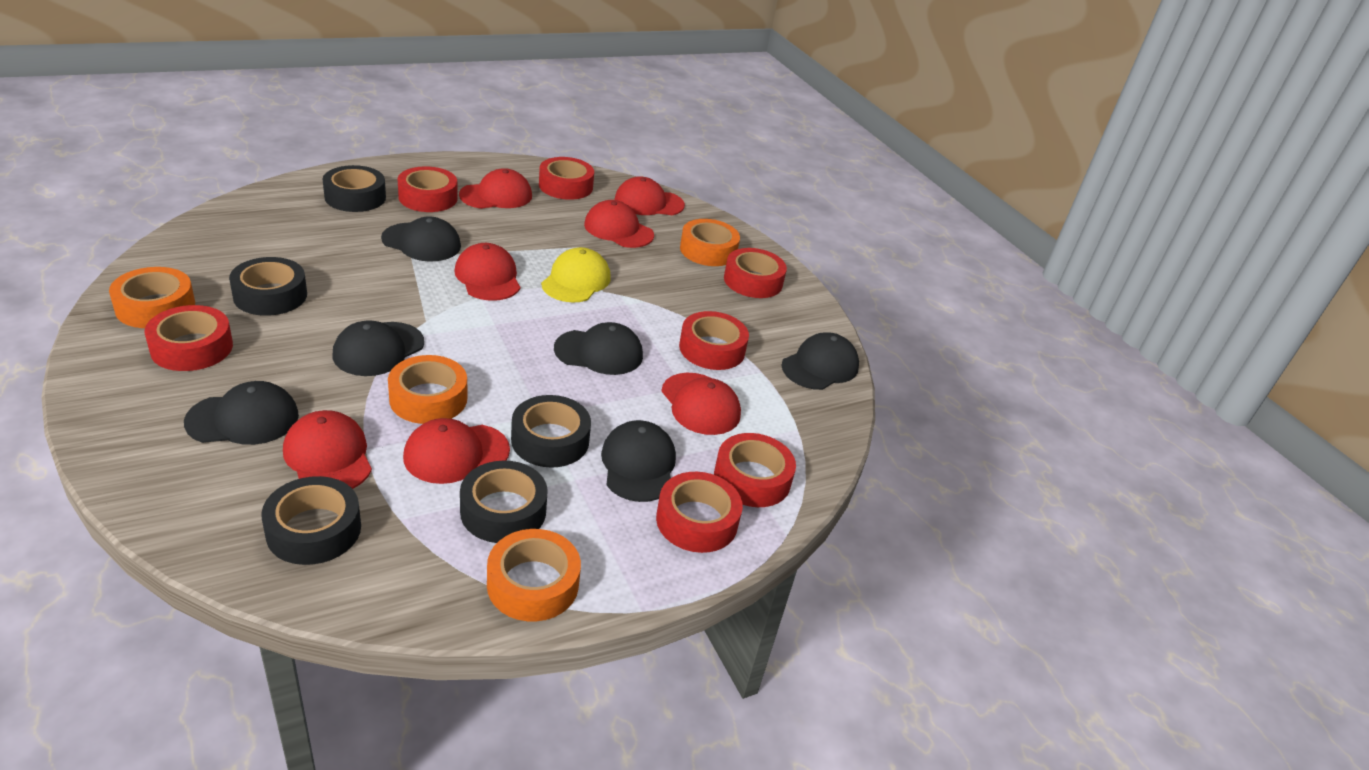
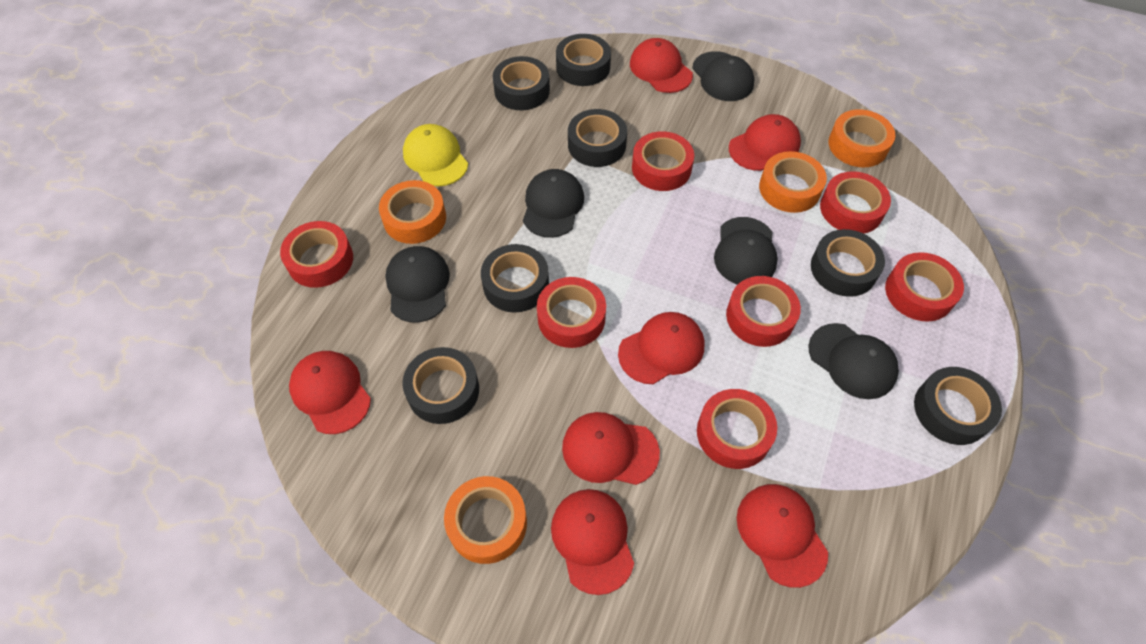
black cap: [184,381,299,445] [333,320,424,376] [381,216,461,262] [554,322,643,375] [601,420,676,502] [781,332,859,390] = 6 -> [385,246,450,323] [523,169,584,238] [692,51,754,101] [714,217,778,285] [808,323,899,399] = 5
black tape: [229,257,307,316] [261,476,361,565] [322,165,386,212] [460,461,548,543] [511,395,591,468] = 5 -> [402,347,479,424] [481,244,549,313] [493,56,550,111] [556,34,611,86] [568,109,627,167] [811,229,885,297] [914,367,1002,445] = 7

